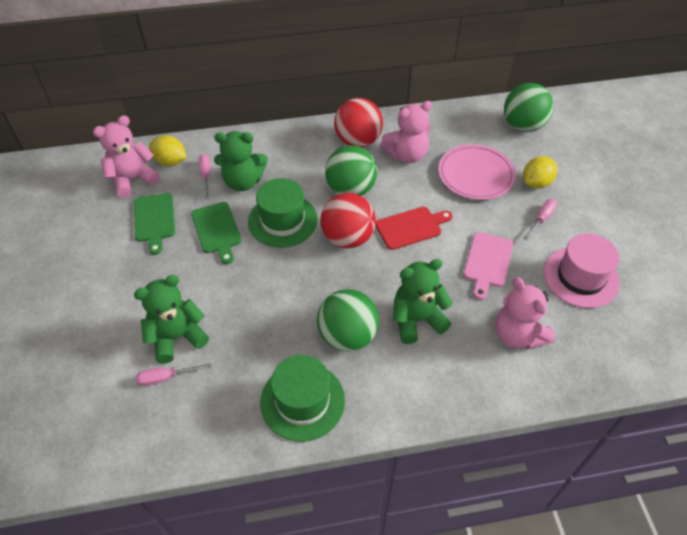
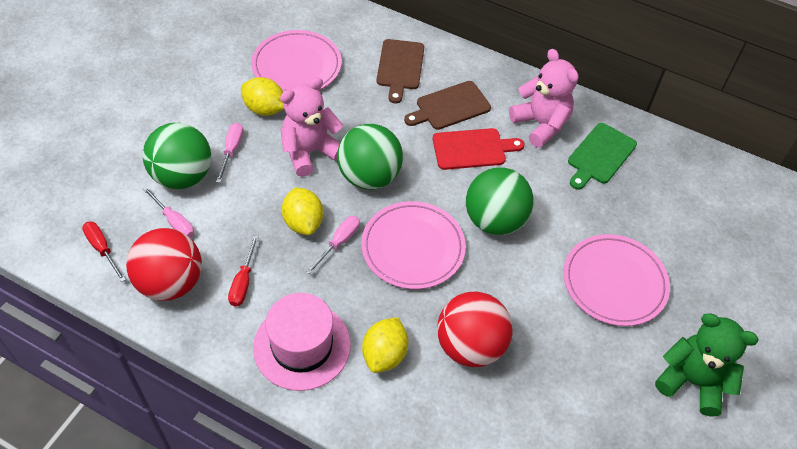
brown cutting board: none = 0 -> [376,39,424,103] [404,81,491,130] = 2
green cutting board: [134,193,175,255] [191,202,242,264] = 2 -> [568,123,637,190] = 1
green hat: [248,178,318,248] [260,355,345,442] = 2 -> none = 0
green teddy bear: [134,275,209,364] [214,131,268,191] [393,259,453,344] = 3 -> [655,313,759,417] = 1
pink cutting board: [464,232,513,300] = 1 -> none = 0
pink plate: [438,144,516,200] = 1 -> [251,30,342,92] [361,201,466,289] [563,234,670,326] = 3
pink teddy bear: [93,116,160,198] [380,101,432,163] [495,277,555,349] = 3 -> [280,77,343,177] [509,49,579,148] = 2
red screwdriver: none = 0 -> [82,221,126,282] [228,235,259,307] = 2
yellow lemon: [149,135,187,166] [523,156,557,189] = 2 -> [241,77,284,116] [282,188,323,235] [362,317,408,373] = 3

